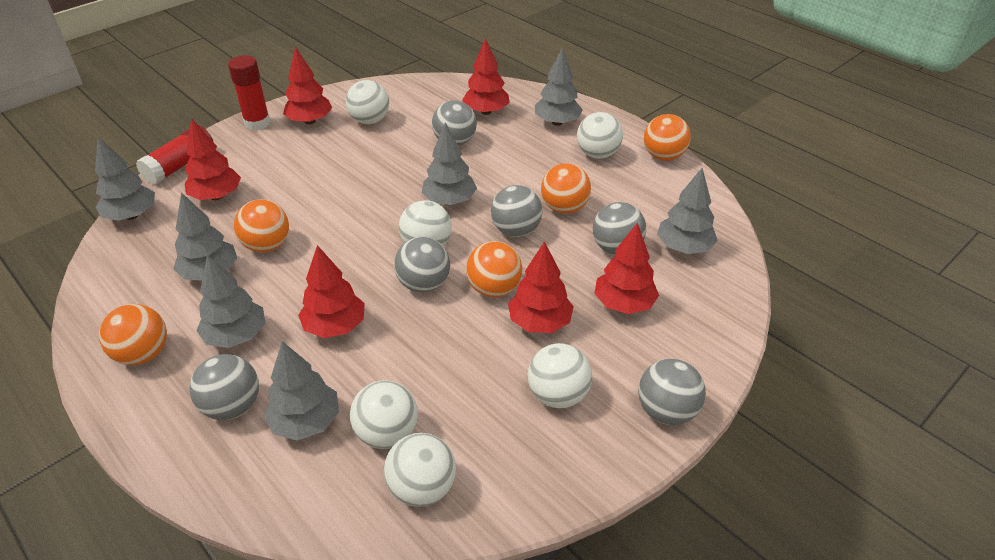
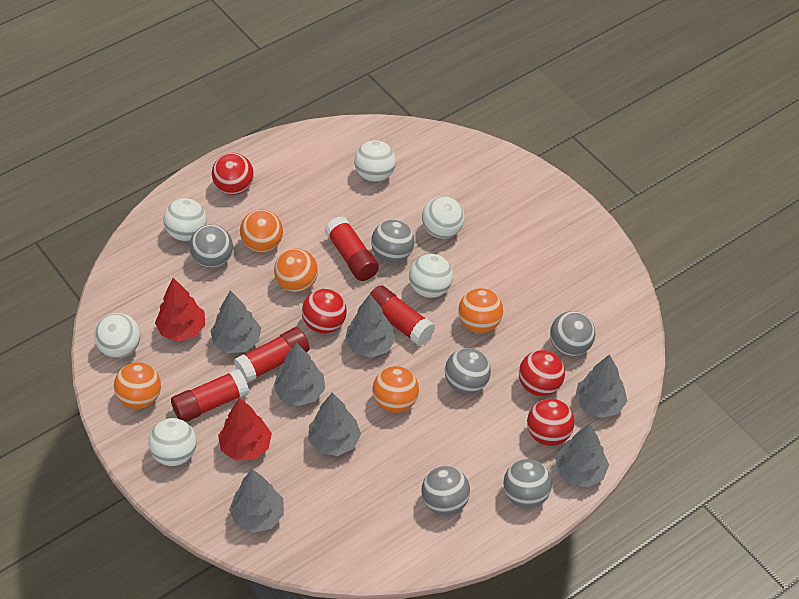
red ball: none = 0 -> [212,153,254,195] [302,289,347,334] [519,350,565,396] [527,399,574,446] = 4
red glue stick: [136,125,213,185] [228,55,271,130] = 2 -> [171,369,249,422] [234,327,310,383] [325,216,379,281] [370,285,435,346] = 4
red tree: [185,118,241,200] [283,47,332,124] [298,245,365,338] [462,38,510,115] [508,241,574,333] [594,223,659,314] = 6 -> [155,278,205,341] [218,398,272,461] = 2

